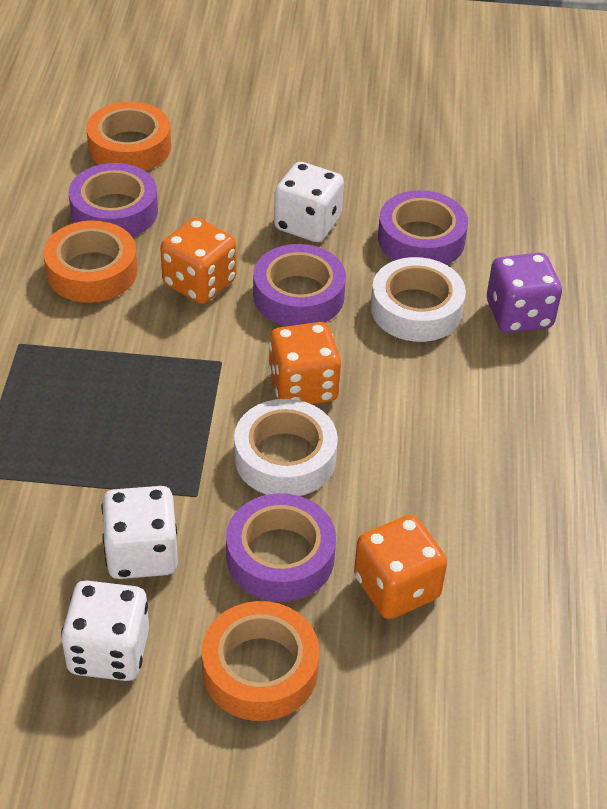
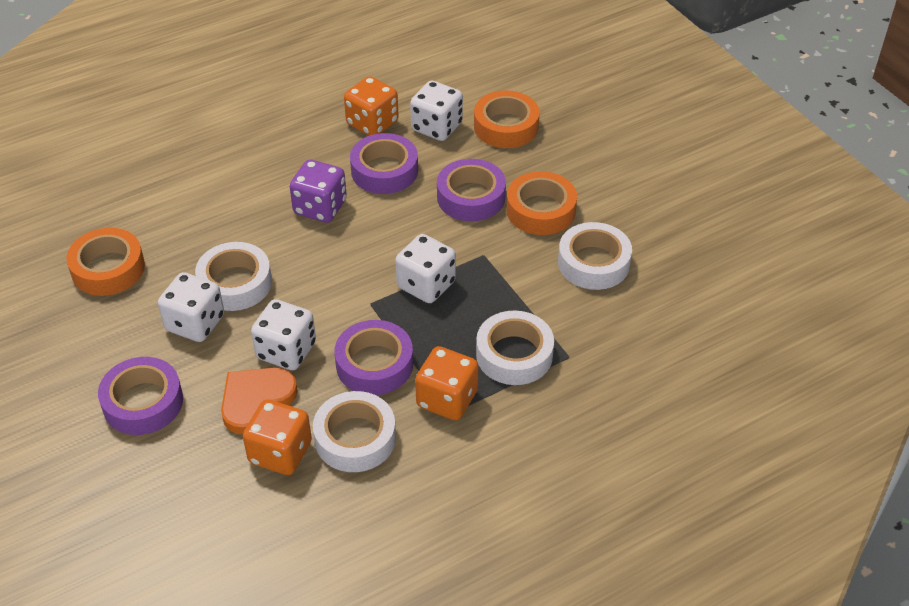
orange heart: none = 0 -> [221,367,298,435] = 1
white dice: [61,581,149,681] [101,486,178,579] [274,162,344,242] = 3 -> [158,272,224,342] [251,299,316,370] [395,234,456,303] [410,81,463,141] = 4
white tape: [234,399,338,496] [371,257,466,342] = 2 -> [195,242,272,311] [313,391,396,472] [476,310,554,385] [558,222,632,290] = 4

